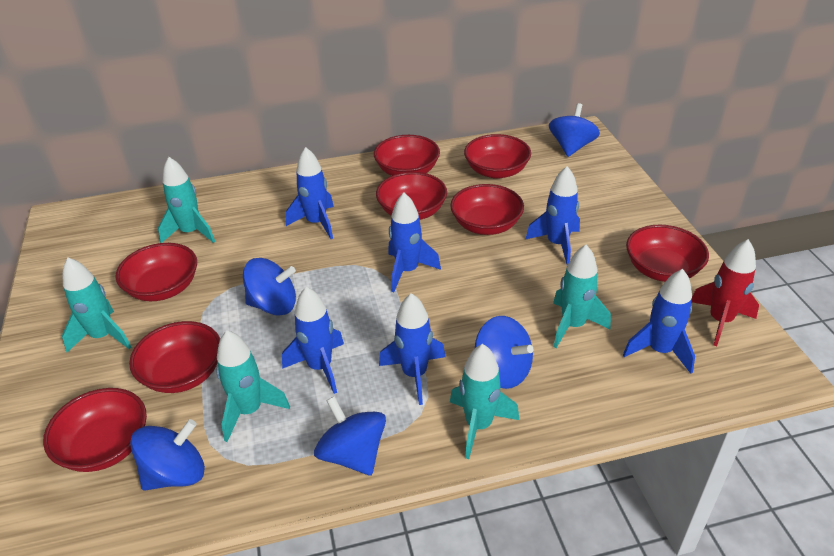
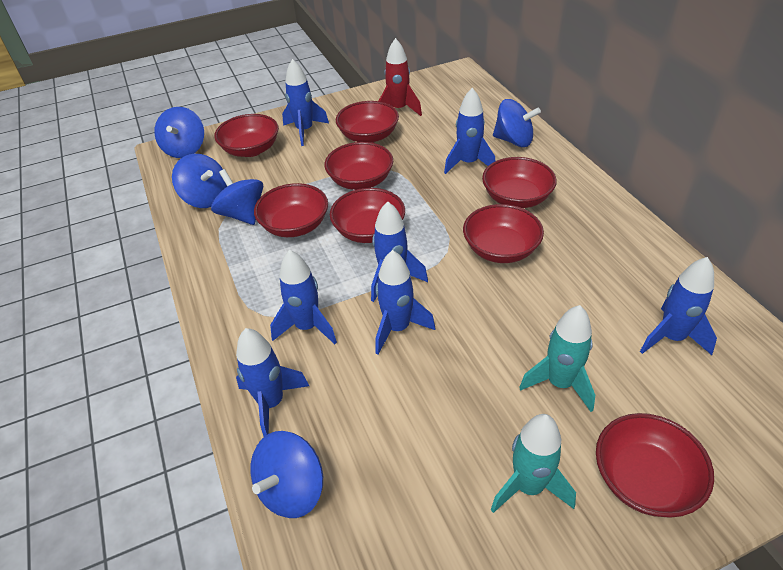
blue rocket: [282,287,344,394] [286,147,334,239] [379,293,445,405] [388,193,441,292] [525,166,580,265] [623,269,695,374] = 6 -> [236,328,309,437] [270,250,337,344] [282,59,329,146] [371,202,428,302] [375,250,435,355] [444,88,495,174] [640,257,717,355] = 7
turquoise rocket: [62,258,131,352] [158,157,215,243] [217,330,290,442] [450,344,519,459] [553,245,611,348] = 5 -> [491,414,576,513] [519,305,595,412] = 2

